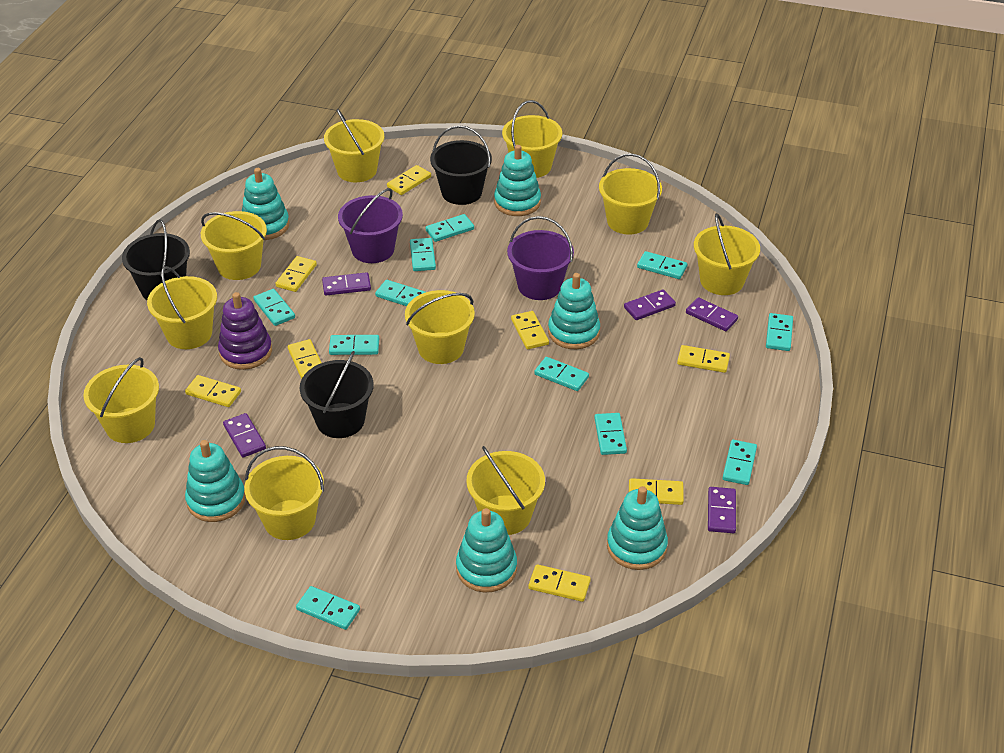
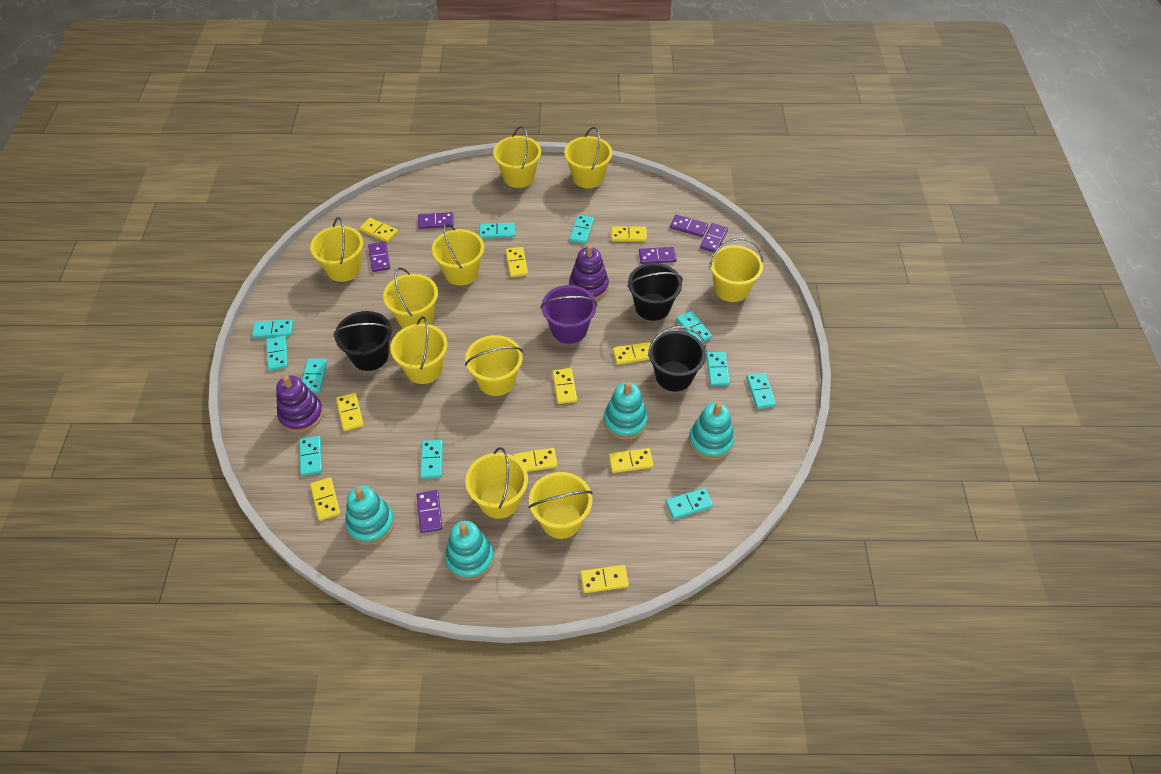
purple bucket: [338,188,403,263] [507,216,574,300] = 2 -> [541,285,597,344] = 1
purple domino: [223,413,266,458] [322,272,371,295] [624,289,676,320] [686,297,738,331] [708,487,736,533] = 5 -> [368,242,390,272] [417,490,443,533] [418,212,453,229] [639,247,677,264] [670,215,708,237] [700,223,728,253] = 6
purple stacking toy: [218,292,272,370] = 1 -> [276,375,323,433] [569,245,609,300] = 2
turquoise stacking toy: [185,440,246,522] [242,168,289,240] [456,508,517,592] [494,145,541,216] [548,273,600,349] [607,486,668,570] = 6 -> [345,486,395,545] [445,521,494,581] [603,382,648,440] [688,402,734,460] = 4
yellow domino: [185,375,241,407] [275,256,317,292] [288,339,321,379] [387,165,431,195] [511,311,549,349] [528,564,591,602] [629,478,684,505] [677,345,730,373] = 8 -> [310,477,340,521] [336,393,364,431] [360,218,398,243] [505,247,528,277] [513,448,558,472] [552,368,577,404] [580,565,629,593] [609,448,654,473] [611,226,647,242] [613,342,651,365] = 10

